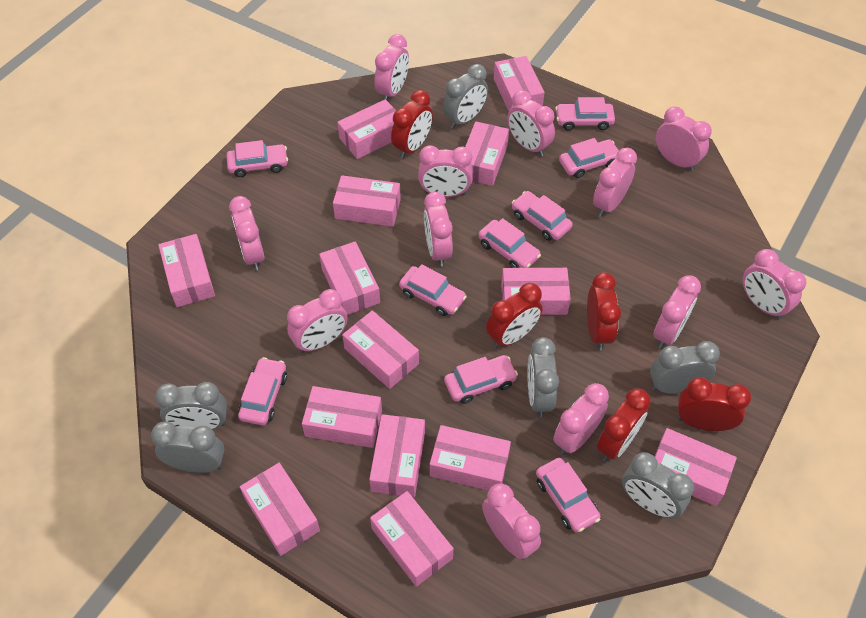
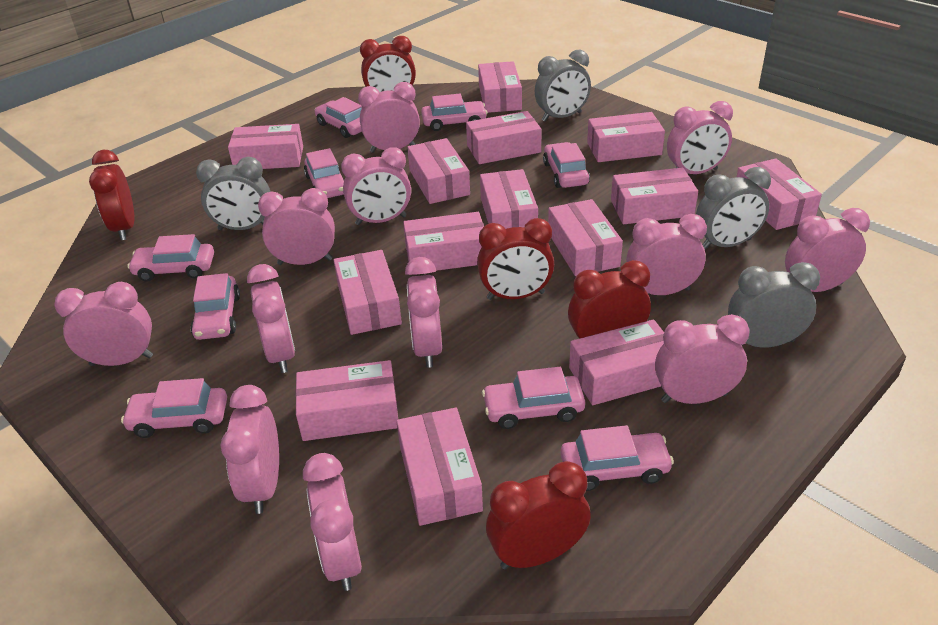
grey clock: [151,421,225,473] [155,382,227,430] [443,64,488,129] [527,337,559,417] [622,452,694,519] [650,341,720,394] = 6 -> [196,157,271,230] [535,50,591,121] [696,167,771,250] [728,262,820,348] = 4

